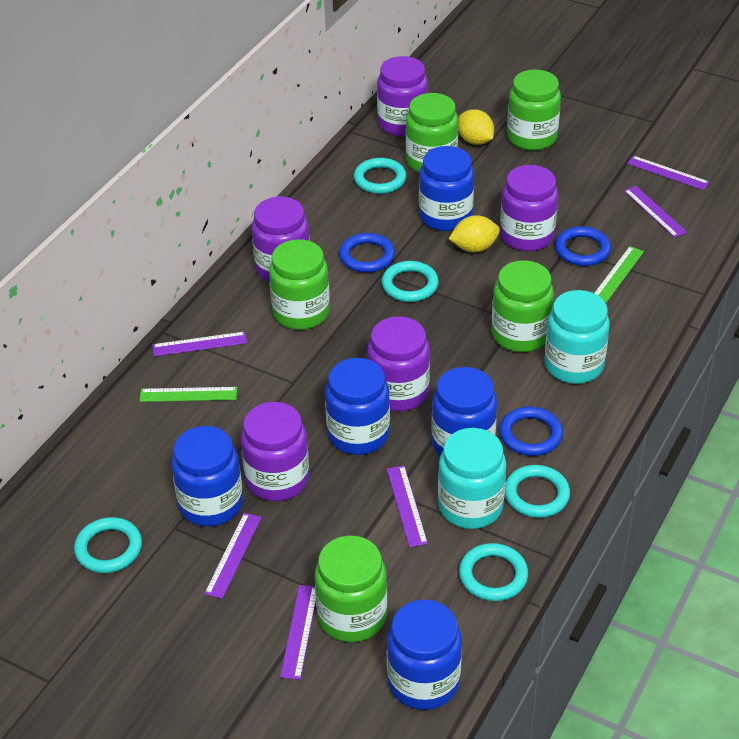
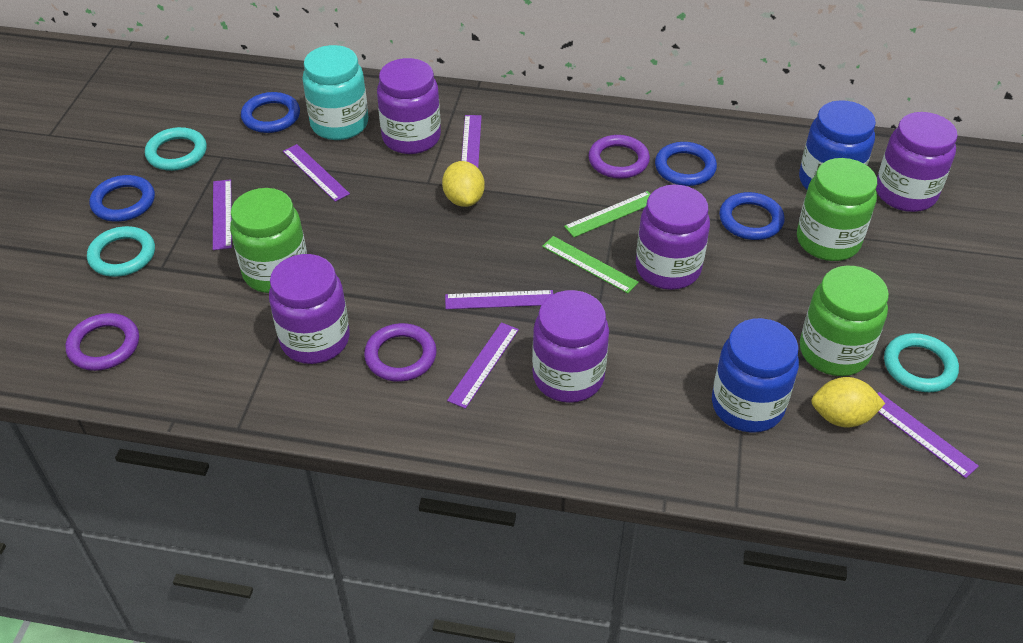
blue jar: [171,426,243,526] [325,358,390,455] [387,600,462,710] [419,146,474,231] [431,367,497,456] = 5 -> [712,318,799,433] [799,100,876,189] = 2
blue ring: [339,233,395,273] [499,407,563,456] [555,226,611,266] = 3 -> [89,175,155,222] [241,92,300,133] [655,142,717,186] [719,192,785,240] = 4
green jar: [269,239,330,330] [315,536,387,642] [406,93,458,173] [492,260,554,352] [507,69,561,151] = 5 -> [230,188,307,293] [797,158,877,261] [800,266,889,376] = 3
purple ring: none = 0 -> [65,313,139,371] [364,323,437,382] [588,135,650,179] = 3
turquoise jar: [438,428,506,529] [544,290,610,384] = 2 -> [302,45,368,140] = 1
turquoise ring: [74,517,142,573] [354,158,406,194] [382,261,439,302] [459,543,528,601] [505,465,570,518] = 5 -> [87,226,155,277] [145,127,207,171] [884,333,959,392] = 3

